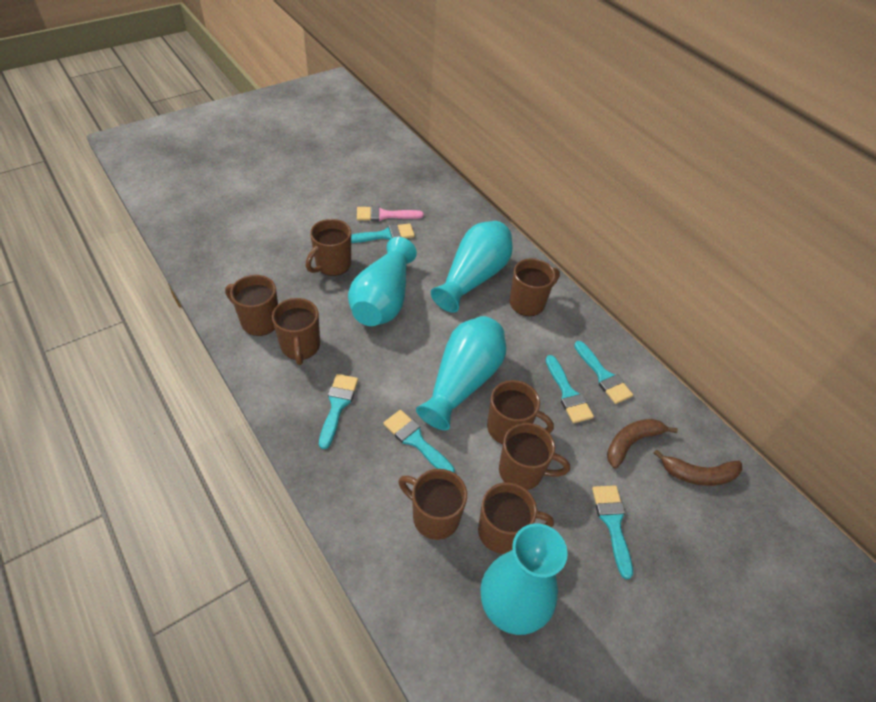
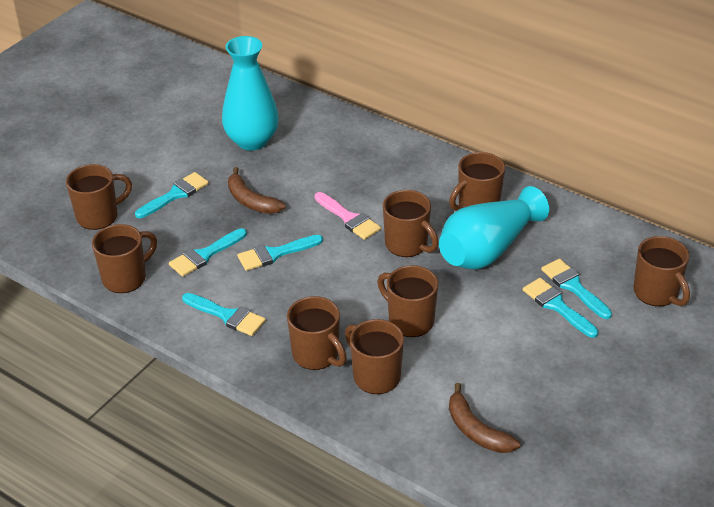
turquoise vase: [348,237,417,326] [416,316,506,430] [431,221,513,313] [480,524,568,635] = 4 -> [222,36,279,150] [439,186,549,270] = 2

